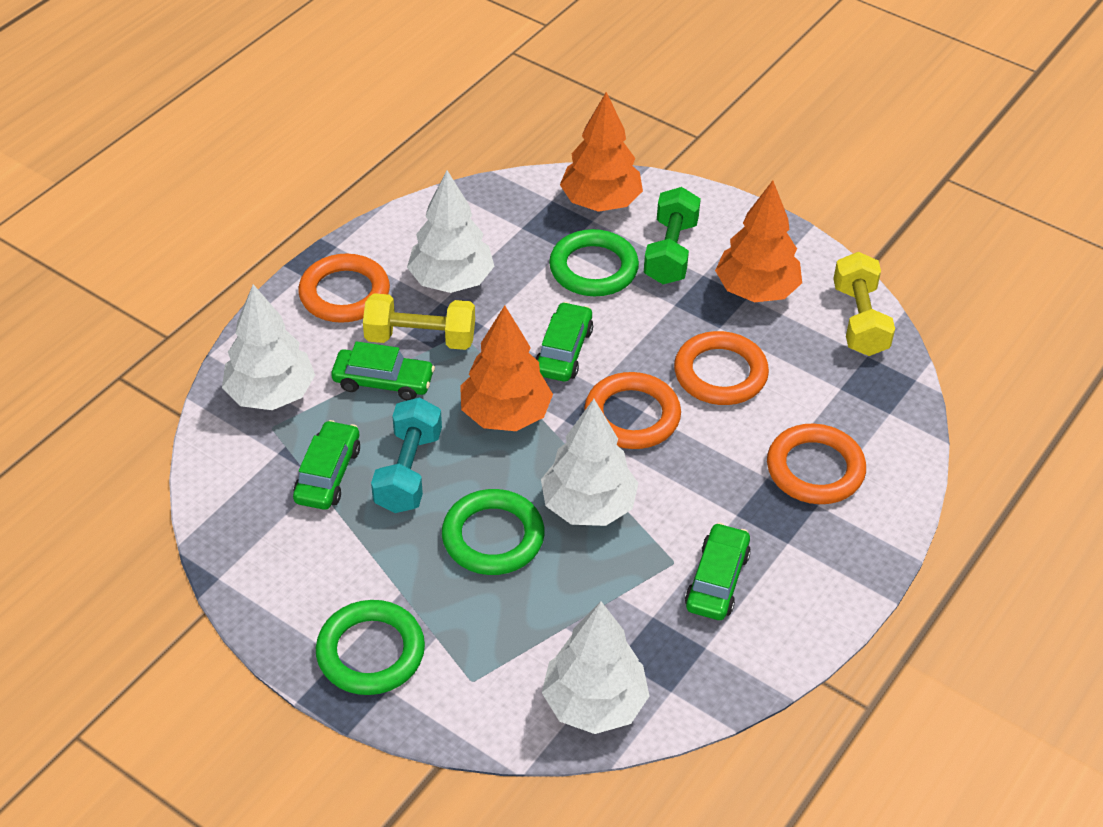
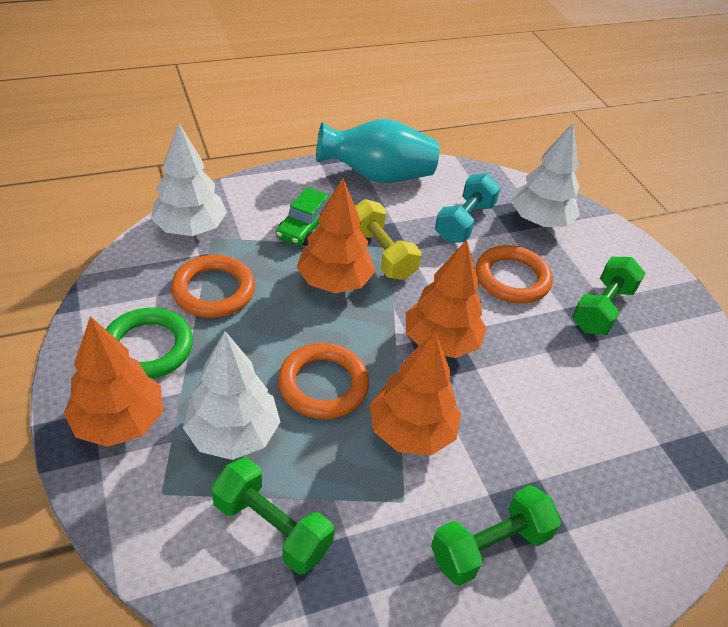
green car: [293,420,360,510] [331,341,435,400] [535,302,593,382] [685,523,751,620] = 4 -> [276,187,331,246] = 1
green dumbbell: [644,187,701,284] = 1 -> [211,458,334,574] [431,485,561,586] [572,257,645,335] = 3
green ring: [316,600,425,695] [442,489,545,575] [549,229,639,296] = 3 -> [106,308,193,379] = 1
orange ring: [299,254,390,323] [584,372,681,449] [674,331,769,405] [767,424,866,504] = 4 -> [171,255,255,318] [278,343,369,419] [476,245,553,304] = 3
orange tree: [460,305,553,431] [560,92,643,212] [715,180,802,302] = 3 -> [64,316,163,447] [297,178,375,293] [369,332,461,455] [406,240,487,358] = 4
turquoise vase: none = 0 -> [316,119,439,183] = 1
white tree: [222,284,315,410] [407,170,494,293] [541,399,638,526] [542,601,650,734] = 4 -> [151,123,227,236] [183,331,280,460] [511,123,580,227] = 3
yellow dumbbell: [363,293,475,350] [833,252,895,356] = 2 -> [355,199,421,280] = 1

